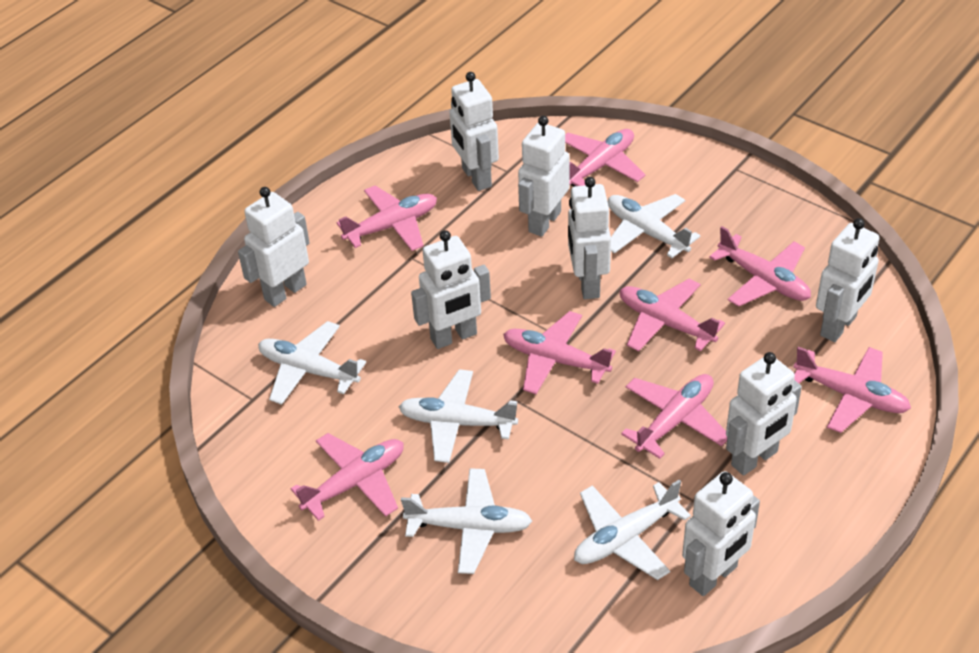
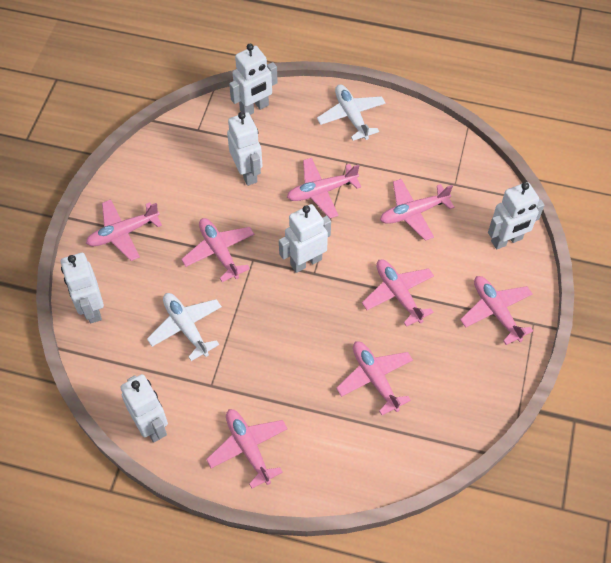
white plane: [258,321,366,405] [399,369,518,463] [401,468,532,574] [574,479,691,580] [608,194,700,258] = 5 -> [147,293,222,361] [317,84,386,141] = 2
white robot: [238,187,310,307] [411,230,491,349] [449,72,499,191] [518,116,569,237] [568,177,611,299] [682,471,760,596] [726,352,802,476] [816,218,879,342] = 8 -> [61,253,104,323] [120,374,168,443] [227,112,262,186] [229,44,278,115] [279,204,331,273] [488,182,544,249] = 6

